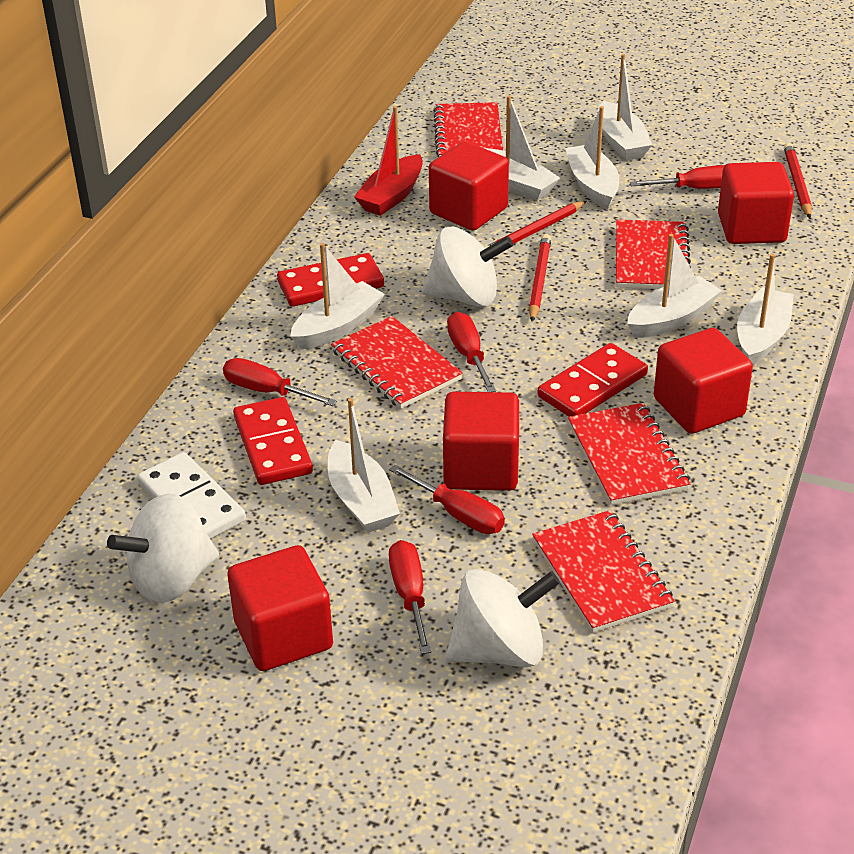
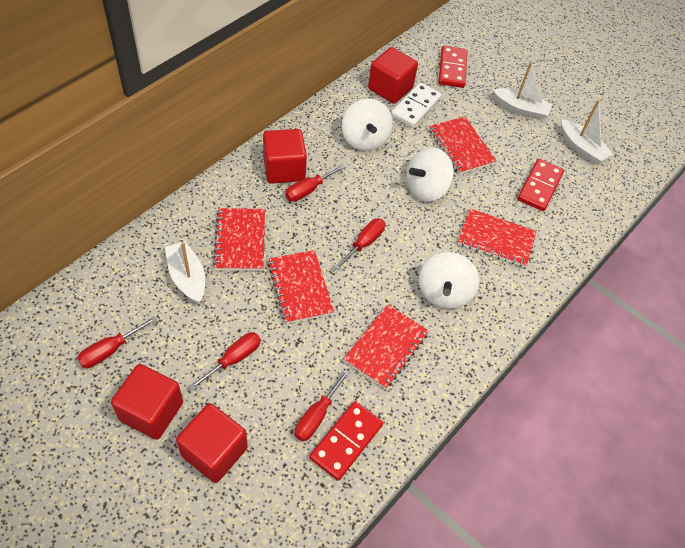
red boat: [354,106,423,216] = 1 -> none = 0
red cube: [227,545,333,671] [429,141,509,231] [443,392,519,491] [654,328,753,434] [718,162,794,244] = 5 -> [111,364,183,440] [176,403,247,483] [263,129,307,184] [368,47,418,104] = 4
red pencil: [484,201,587,249] [529,234,551,322] [784,143,812,218] = 3 -> none = 0
white boat: [290,243,385,349] [328,398,400,533] [484,96,560,201] [565,106,619,209] [598,54,652,161] [627,234,722,338] [737,254,794,365] = 7 -> [165,241,205,304] [493,62,552,120] [561,100,613,164] = 3

